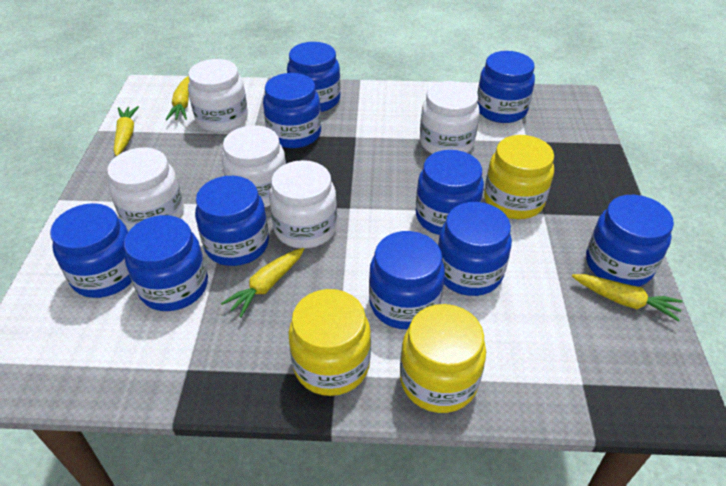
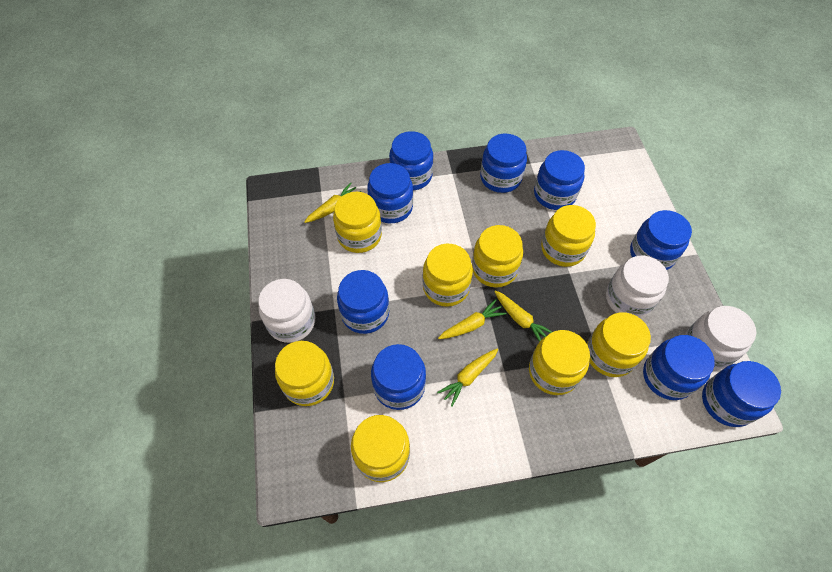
blue jar: [50,203,132,298] [124,215,208,311] [195,176,269,266] [263,73,321,148] [287,42,341,112] [369,231,445,329] [416,150,484,235] [438,202,512,296] [477,51,535,123] [586,195,674,287] = 10 -> [337,270,389,334] [367,163,413,223] [371,344,426,410] [389,131,433,190] [480,134,527,193] [534,150,585,210] [630,210,692,270] [643,335,715,400] [702,361,781,427] = 9
white jar: [107,148,184,230] [188,59,248,132] [222,125,286,207] [269,160,337,248] [420,81,480,154] = 5 -> [258,279,316,343] [606,256,669,318] [685,306,756,370] = 3
yellow jar: [288,289,371,396] [400,304,486,413] [484,135,554,219] = 3 -> [275,341,334,406] [333,192,382,253] [351,415,410,482] [422,244,473,307] [472,225,523,288] [529,330,590,395] [541,205,596,267] [587,312,651,377] = 8

